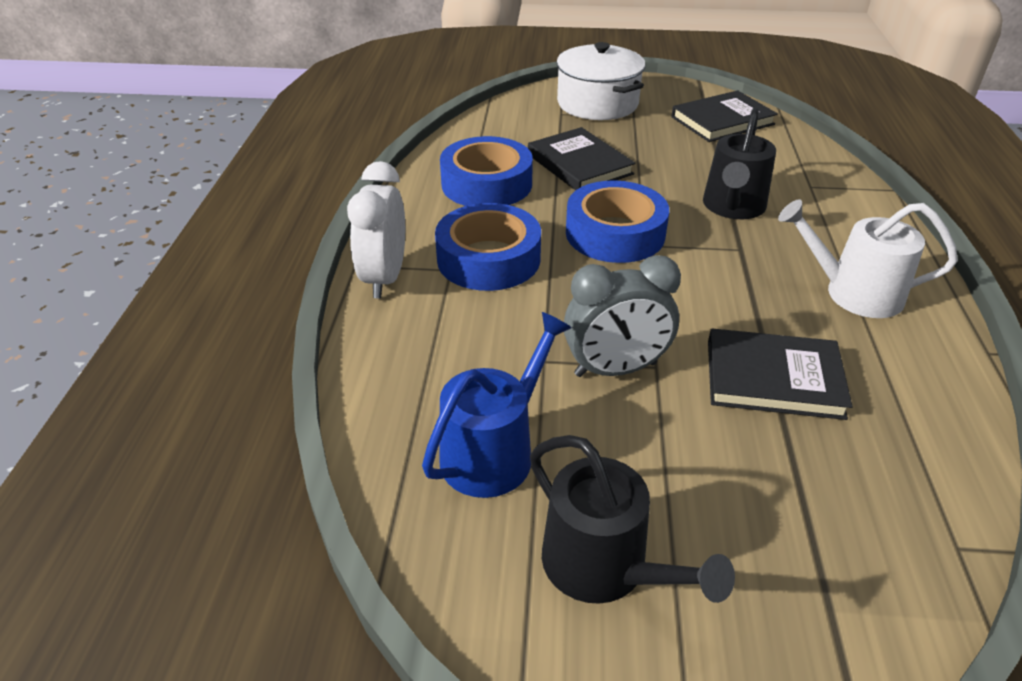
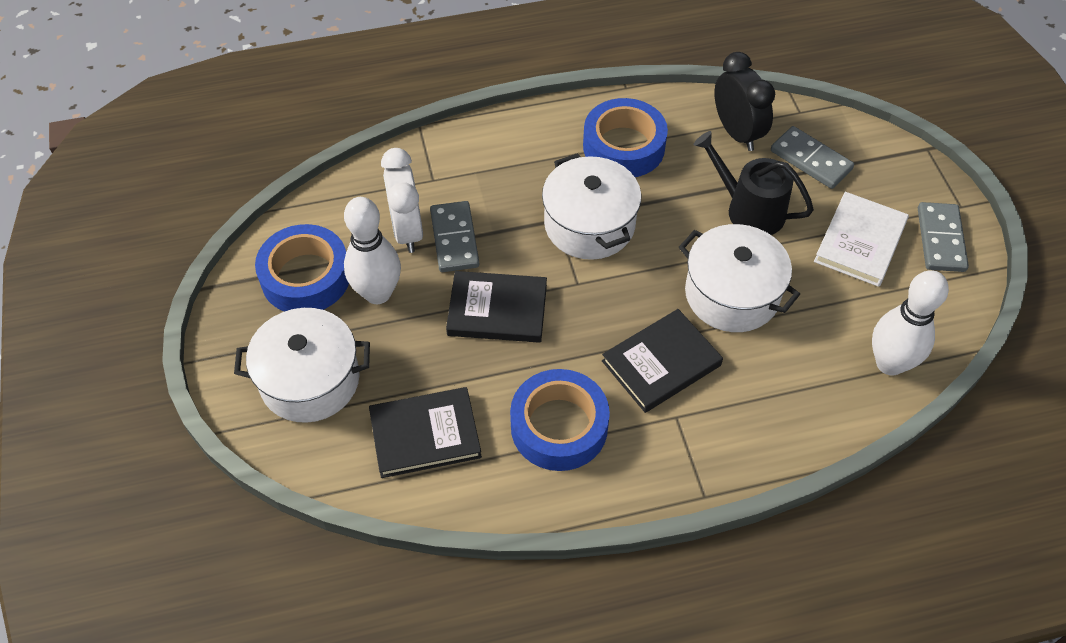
black clock: none = 0 -> [715,52,775,151] = 1
black watering can: [530,435,735,604] [703,108,776,219] = 2 -> [694,131,814,235] = 1
blue watering can: [422,312,572,498] = 1 -> none = 0
grey clock: [564,255,681,377] = 1 -> none = 0
grey domino: none = 0 -> [430,201,479,272] [771,126,854,189] [918,202,969,272] = 3
white book: none = 0 -> [814,192,909,287] = 1
white bowling pin: none = 0 -> [344,197,401,304] [872,270,949,375] = 2
white pot: [556,42,645,120] = 1 -> [234,308,370,423] [542,153,641,260] [679,224,800,332] = 3
white watering can: [778,199,958,318] = 1 -> none = 0

